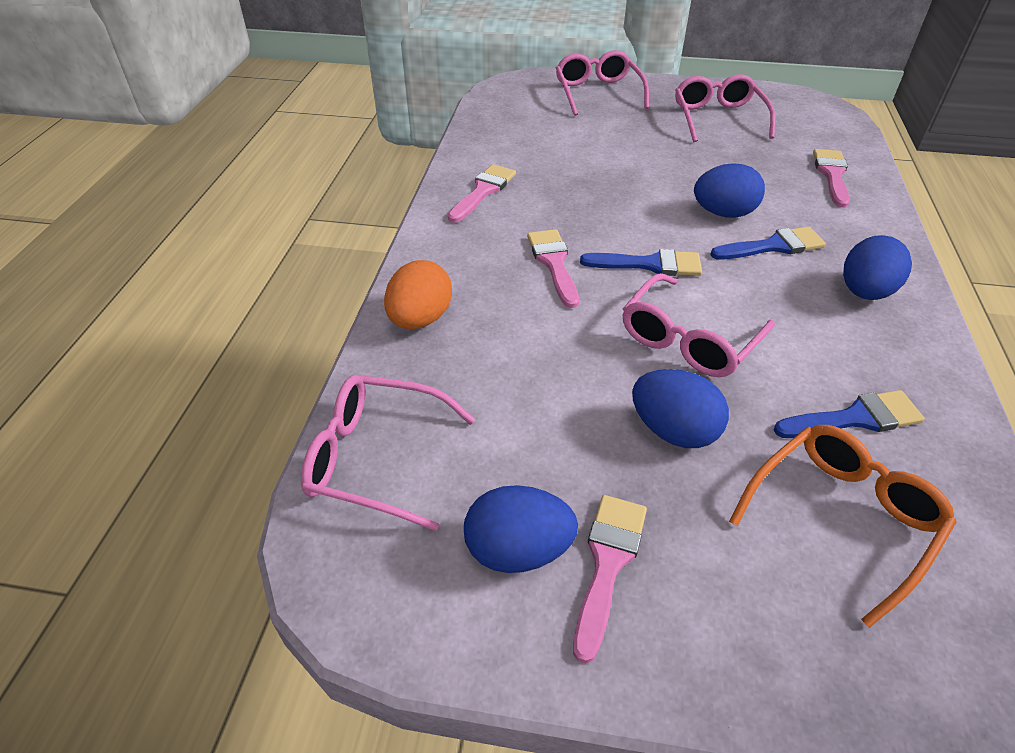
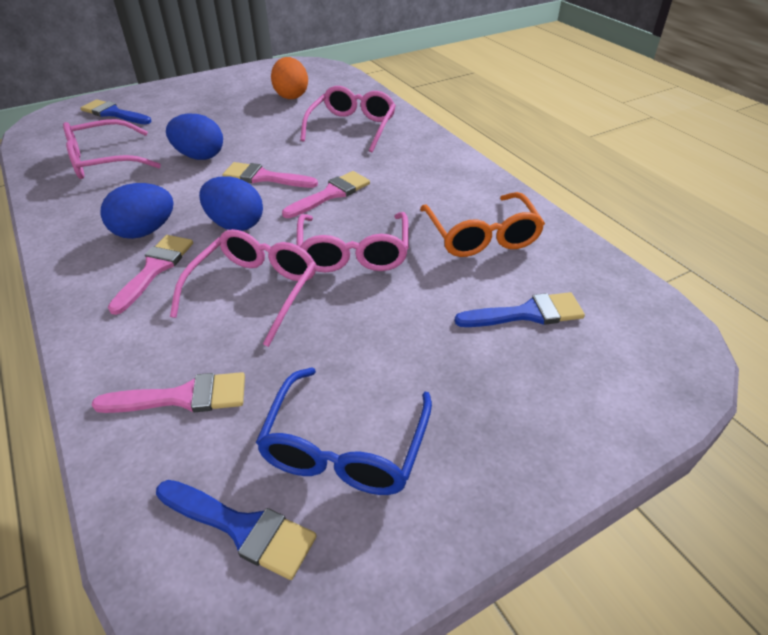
blue egg: [464,485,578,573] [632,369,729,448] [694,163,765,218] [843,235,912,300] = 4 -> [101,183,174,239] [166,114,223,160] [199,176,263,231] = 3
blue glasses: none = 0 -> [256,367,432,495] = 1

